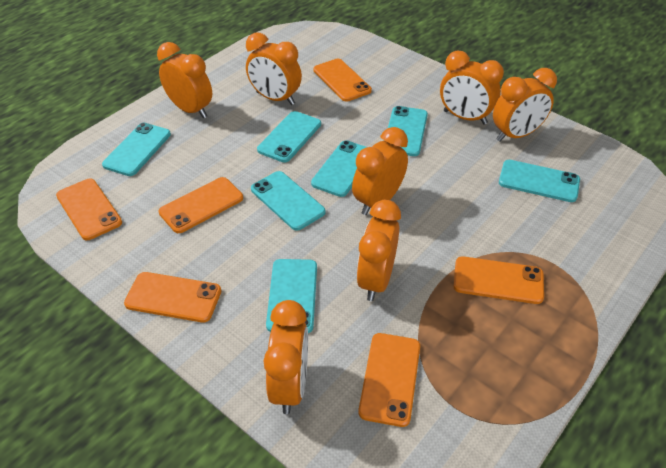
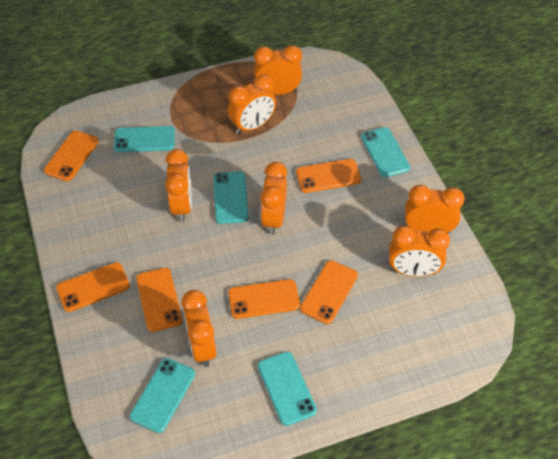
turquoise phone: [102,123,171,176] [251,171,325,231] [257,111,321,162] [266,259,317,333] [311,140,366,197] [384,106,428,156] [499,160,580,202] = 7 -> [114,126,175,152] [130,358,195,433] [214,171,248,224] [258,352,317,426] [361,127,410,177] = 5

